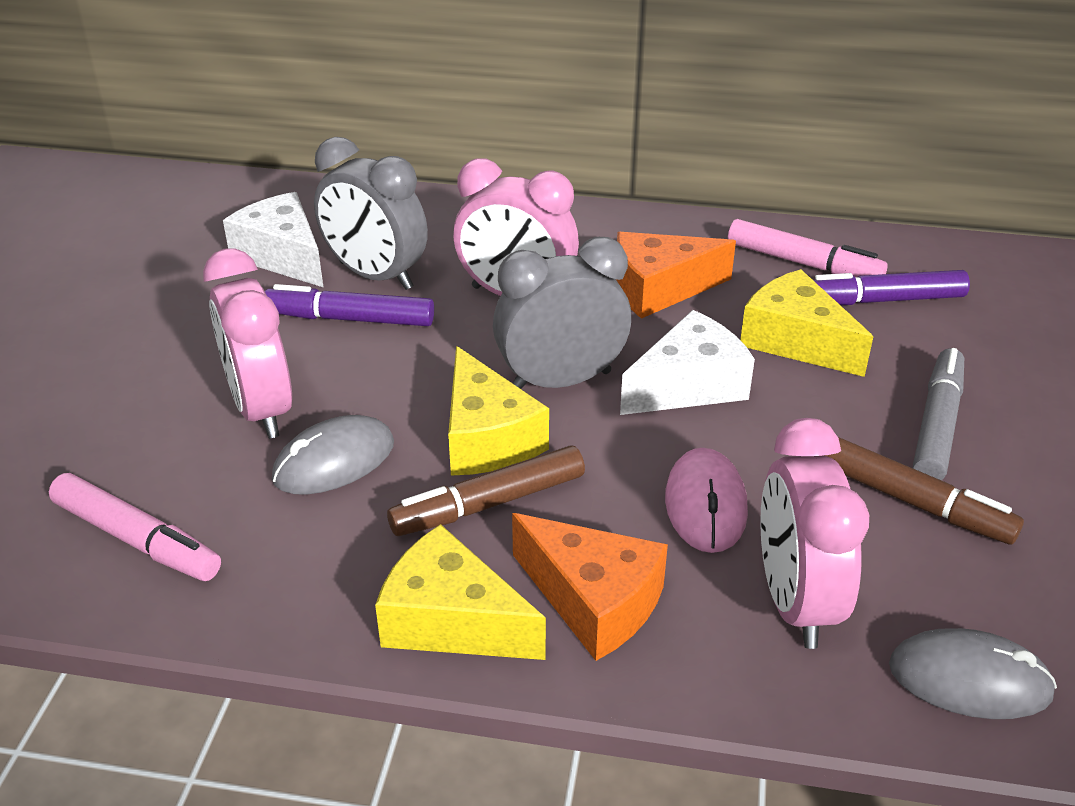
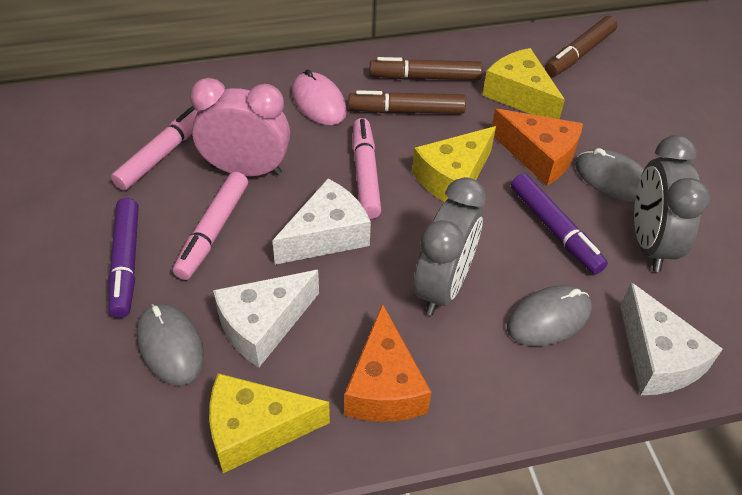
brown marker: [387,445,585,536] [825,437,1024,545] = 2 -> [348,90,466,114] [370,57,482,80] [545,16,617,77] = 3
grey marker: [913,348,964,480] = 1 -> none = 0
grey mouse: [272,415,394,495] [889,628,1057,719] = 2 -> [136,303,204,386] [507,285,592,346] [575,148,644,202] = 3
pink clock: [203,248,292,439] [453,158,579,296] [760,418,869,649] = 3 -> [190,78,290,176] = 1
pink marker: [49,473,221,581] [728,219,888,277] = 2 -> [111,105,198,191] [173,172,248,280] [353,118,382,219] = 3
white cheese: [223,192,324,288] [620,310,755,415] = 2 -> [213,270,319,368] [272,179,371,265] [620,282,723,395] = 3

